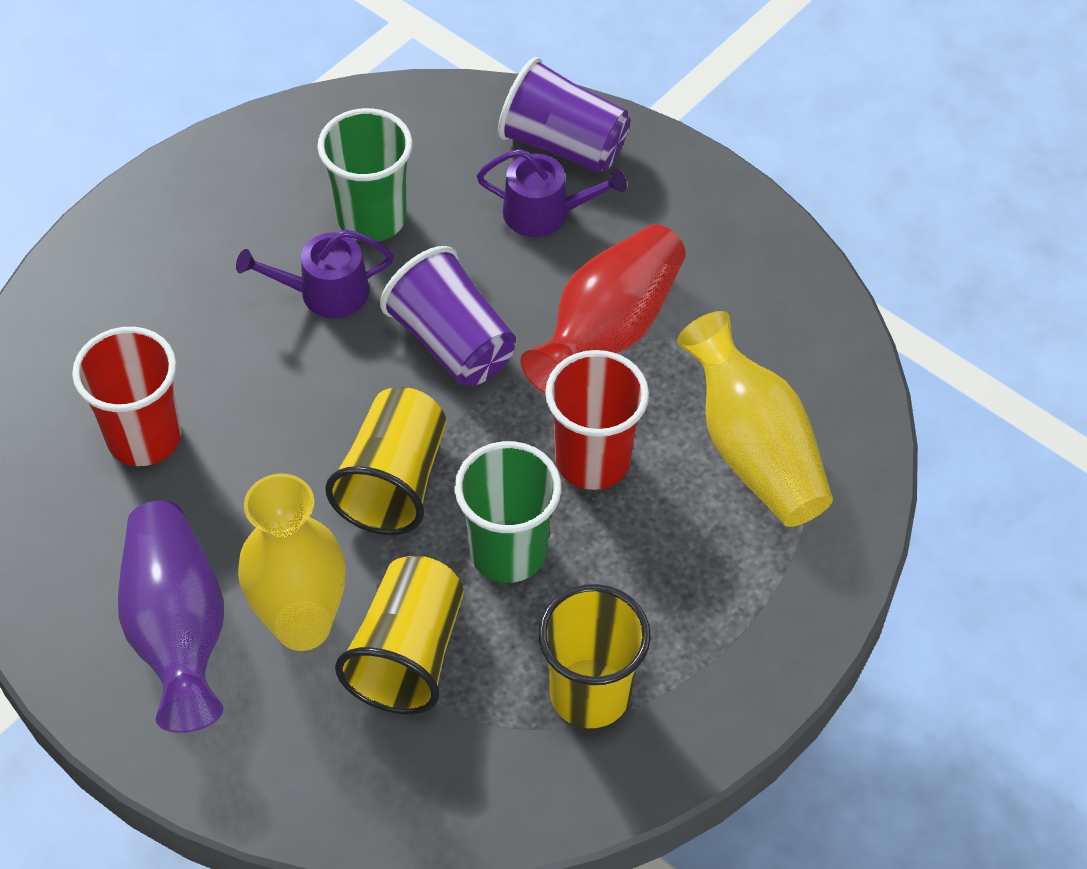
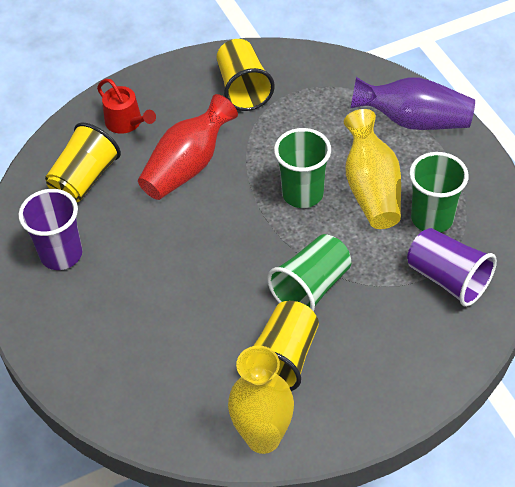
green cup: [317,108,413,241] [455,441,562,583] = 2 -> [267,234,352,311] [274,128,331,208] [409,152,469,232] = 3
purple watering can: [236,230,394,318] [477,149,627,237] = 2 -> none = 0
red cup: [72,327,181,466] [545,350,649,490] = 2 -> none = 0
red watering can: none = 0 -> [97,79,156,134] = 1

